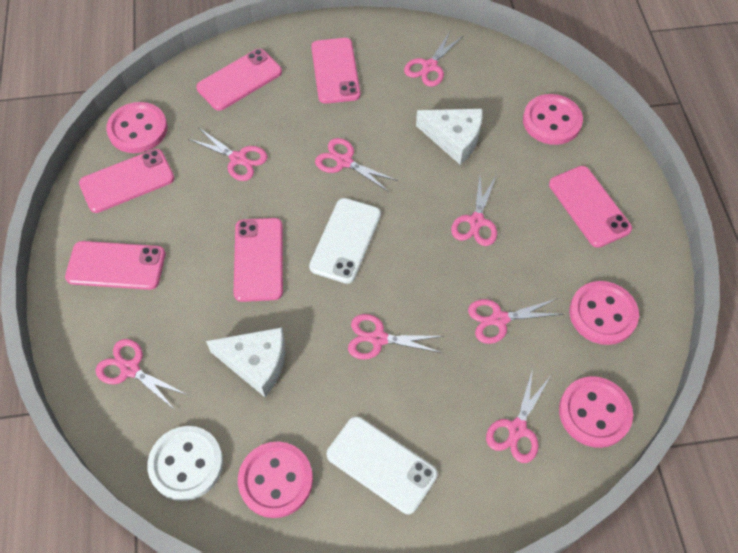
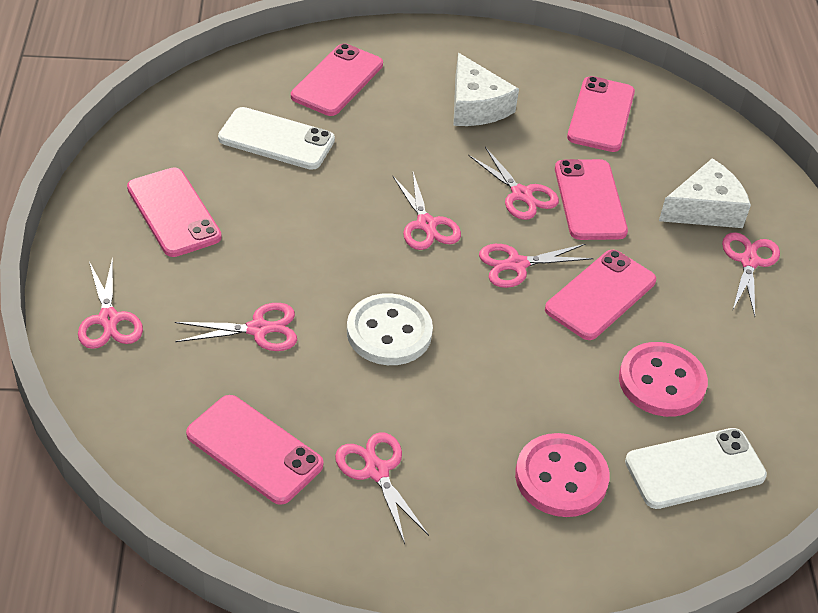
pink button: [106,102,168,153] [238,442,313,518] [523,94,583,145] [559,376,633,448] [569,281,639,345] = 5 -> [515,433,610,517] [619,342,708,417] = 2
pink scissors: [96,339,187,410] [188,127,268,181] [315,138,398,192] [348,314,444,360] [404,30,464,87] [451,175,497,246] [468,298,563,344] [486,369,550,463] = 8 -> [78,257,143,349] [175,303,297,351] [335,432,429,544] [392,172,461,250] [468,147,559,220] [479,244,594,288] [722,232,780,316] = 7

